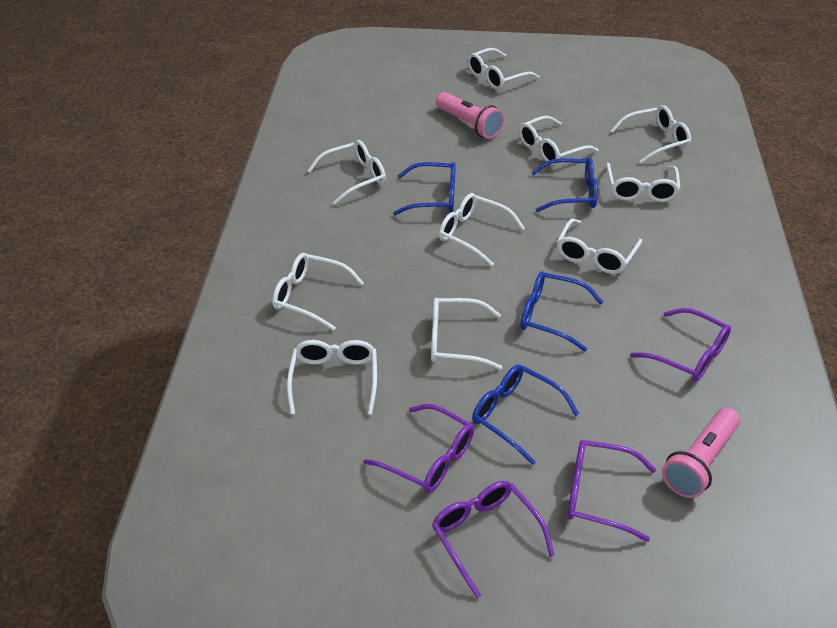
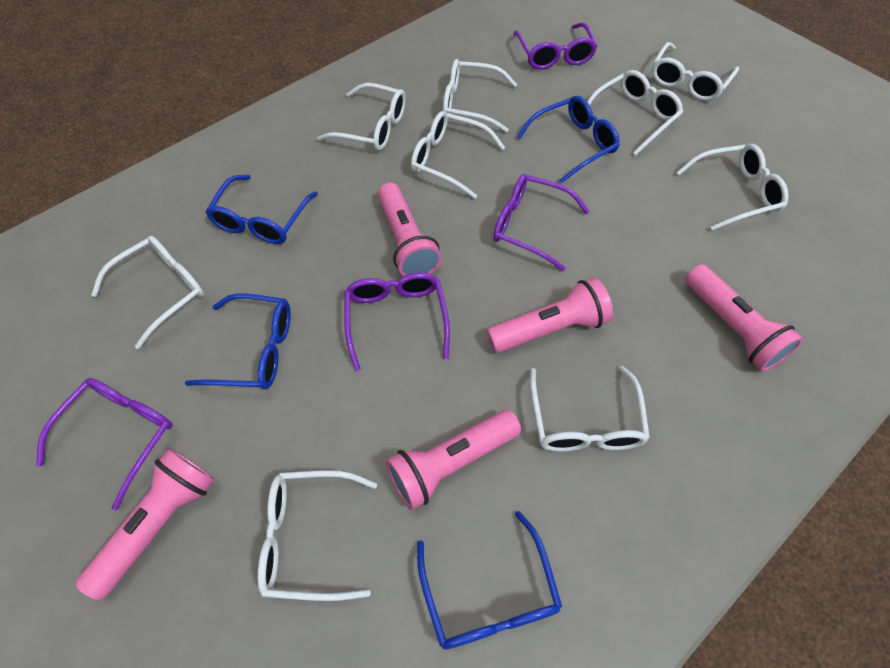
pink flashlight: [436,92,504,139] [662,408,740,498] = 2 -> [76,449,215,600] [378,183,442,276] [386,410,521,510] [487,277,613,353] [685,264,803,372] = 5
white glasses: [272,253,364,331] [287,340,377,415] [307,140,386,205] [431,298,502,370] [439,193,525,266] [467,48,540,90] [519,116,599,165] [557,219,642,274] [606,163,680,202] [611,105,691,164] = 10 -> [91,236,204,349] [258,470,377,601] [317,83,406,151] [411,111,505,199] [443,59,517,132] [530,366,650,452] [587,70,683,156] [652,42,739,101] [676,144,789,230] = 9

